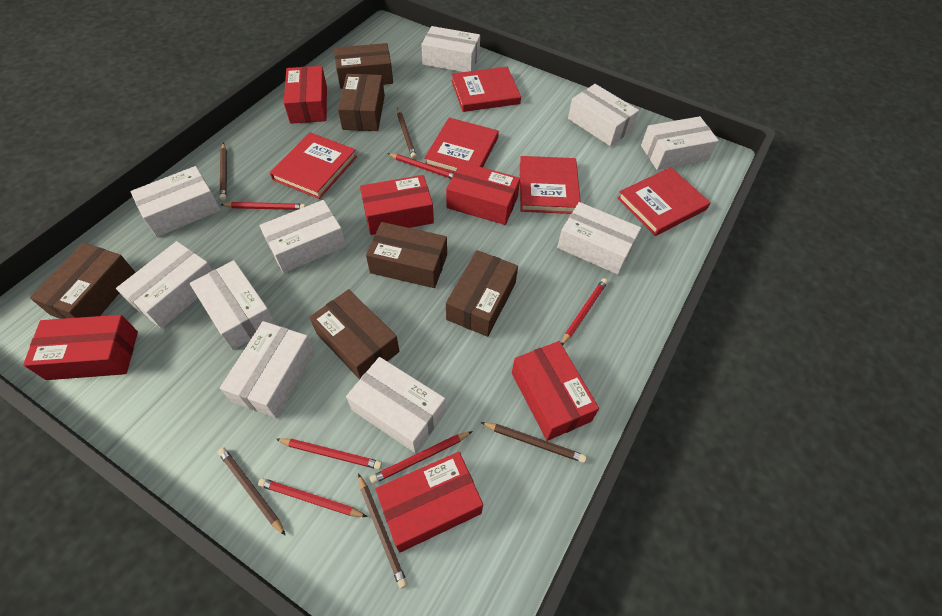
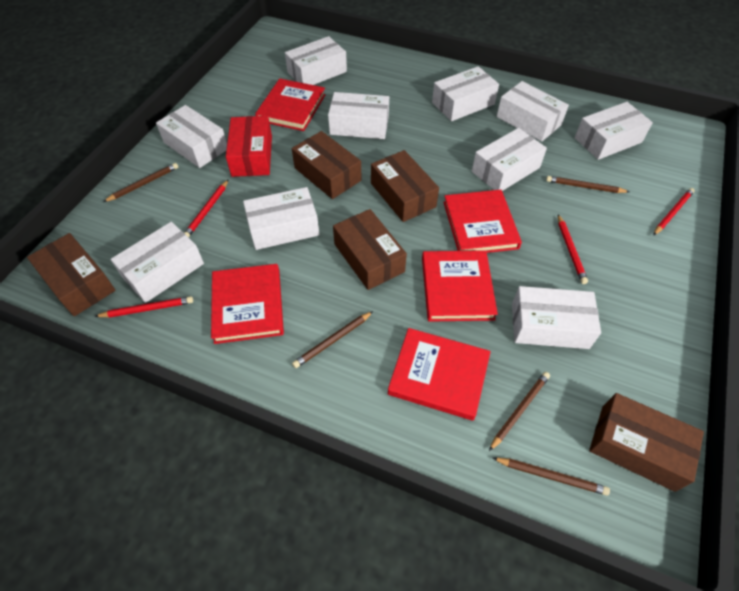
brown box: [30,243,136,319] [309,289,399,380] [334,43,393,89] [338,74,385,131] [366,222,447,288] [446,250,518,337] = 6 -> [27,233,116,316] [292,131,361,199] [333,209,407,290] [371,150,439,222] [589,393,704,492] = 5
red box: [23,315,138,380] [284,66,327,124] [360,175,434,235] [376,452,483,552] [446,162,520,225] [512,341,599,441] = 6 -> [226,116,272,177] = 1
red pencil: [221,202,306,210] [258,478,367,517] [276,438,382,470] [370,431,473,484] [387,153,454,179] [561,278,608,345] = 6 -> [94,296,193,318] [184,179,229,238] [558,214,588,284] [653,188,695,236] = 4

